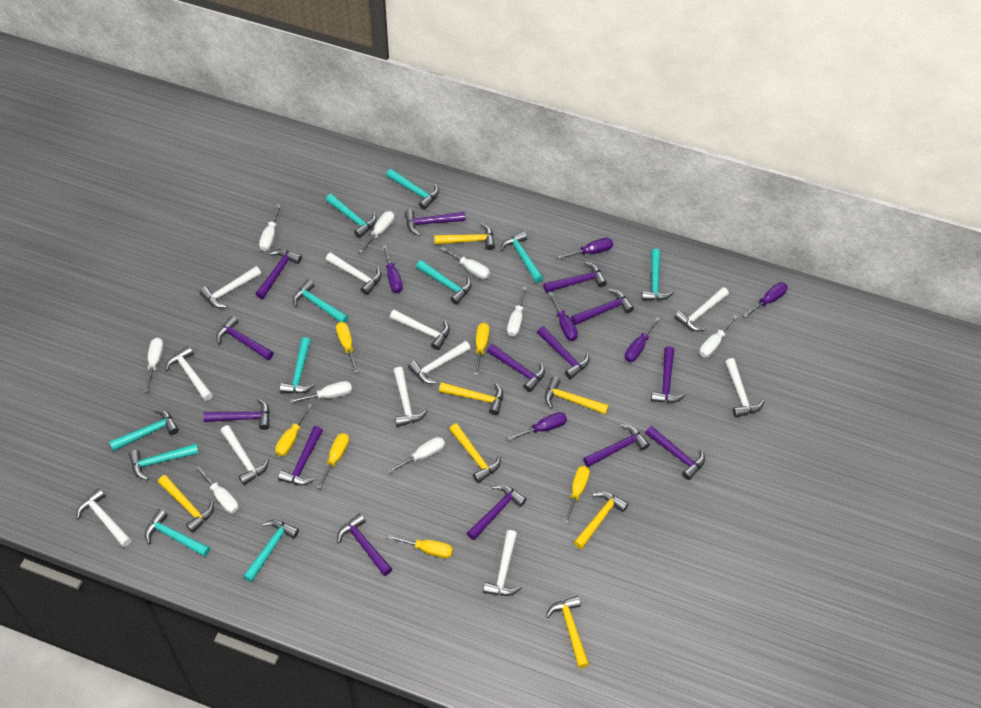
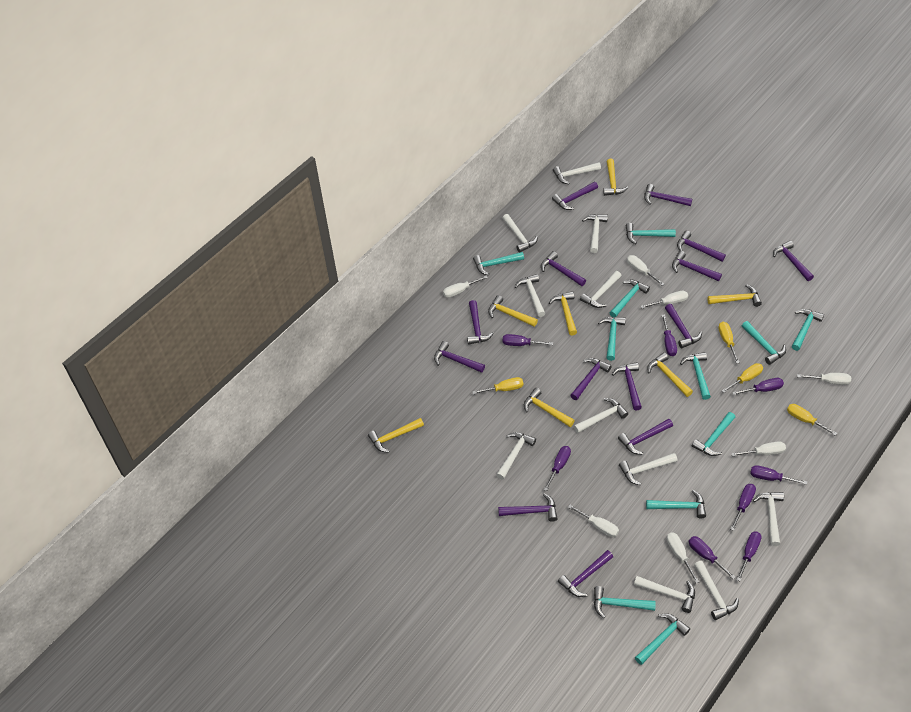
purple screwdriver: [382,245,403,293] [507,412,567,441] [548,292,578,341] [558,238,613,259] [625,317,660,362] [743,282,788,318] = 6 -> [503,334,553,346] [544,446,571,491] [662,315,677,356] [689,536,736,579] [730,484,756,531] [732,378,784,395] [737,531,761,581] [750,465,807,485] = 8
white screwdriver: [144,338,164,392] [195,465,239,514] [259,204,281,251] [290,381,352,404] [358,211,395,253] [387,437,445,474] [440,246,490,279] [507,287,527,337] [700,315,738,357] = 9 -> [443,275,488,298] [568,505,619,537] [627,255,664,286] [641,291,688,308] [667,532,699,583] [731,441,786,456] [797,373,851,385] = 7
yellow screwdriver: [275,404,312,456] [317,433,349,489] [336,322,359,373] [387,535,453,558] [474,322,490,376] [564,466,590,524] = 6 -> [472,377,523,394] [718,322,740,364] [722,363,763,393] [787,404,838,436] = 4

